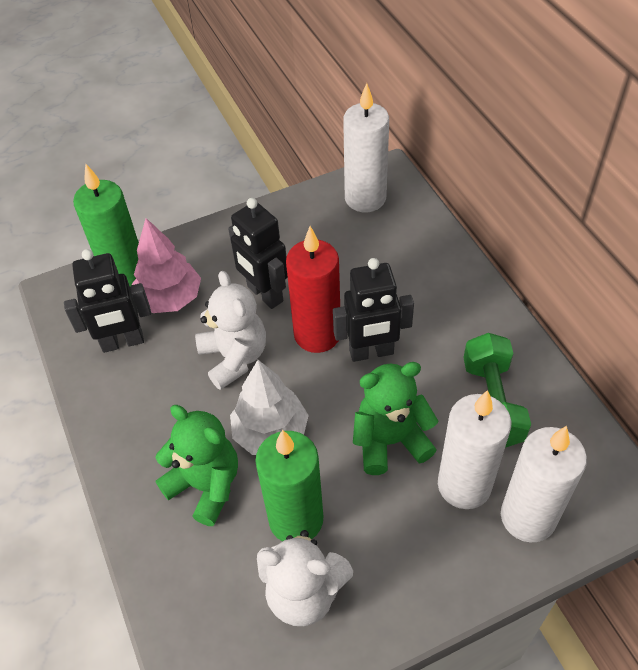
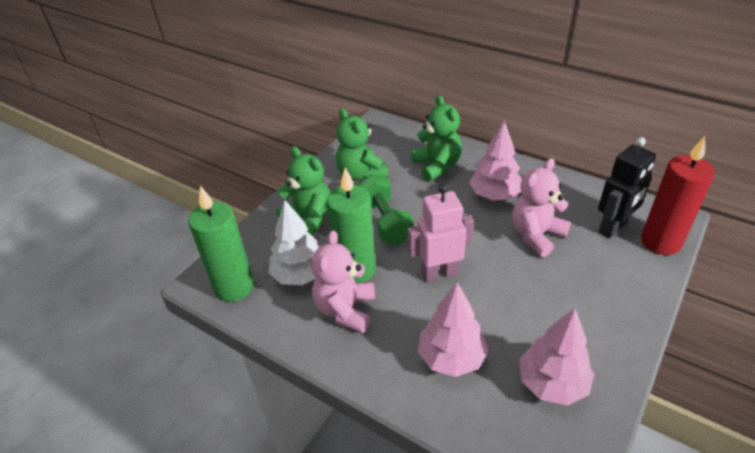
black robot: [64,249,151,353] [228,198,288,309] [333,258,414,362] = 3 -> [598,137,656,238] = 1
green teddy bear: [155,405,238,526] [353,362,438,475] = 2 -> [276,146,330,235] [336,108,389,181] [411,95,462,182] = 3
pink robot: none = 0 -> [408,184,474,282] = 1
pink teddy bear: none = 0 -> [311,230,375,333] [512,158,571,257] = 2
pink tree: [132,218,201,313] = 1 -> [418,282,489,377] [469,121,522,201] [519,308,594,406] = 3
white candle: [343,83,389,212] [438,390,511,509] [501,426,587,542] = 3 -> none = 0
white teddy bear: [195,271,266,390] [257,530,353,626] = 2 -> none = 0

